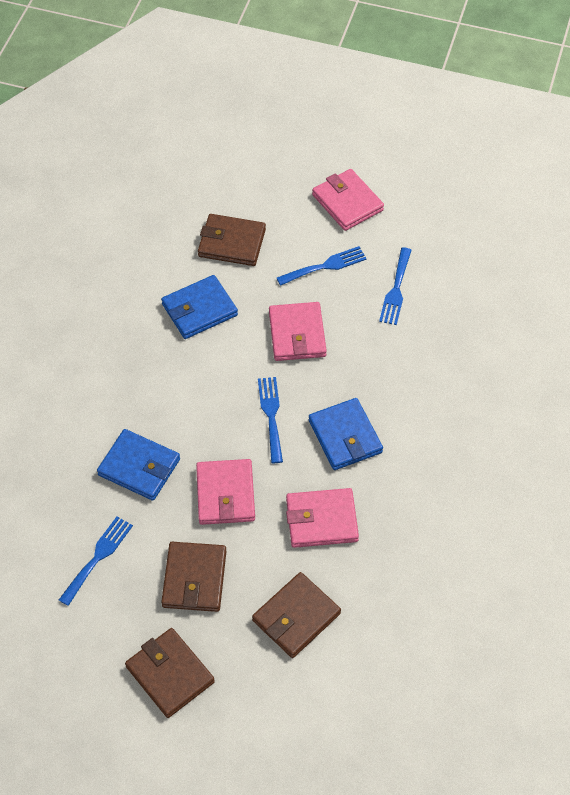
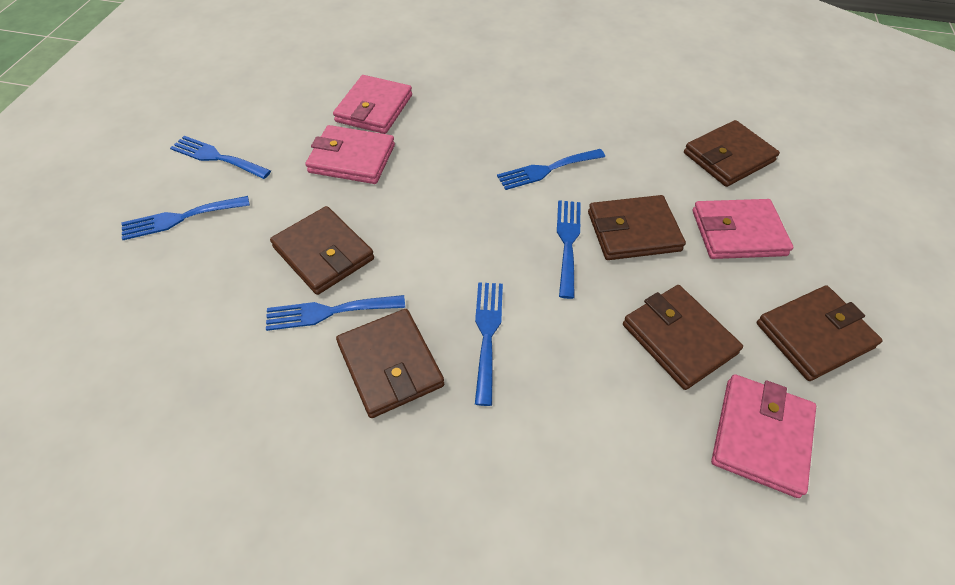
blue fork: [59,516,133,606] [258,377,283,463] [277,246,367,286] [379,248,411,325] = 4 -> [122,196,250,240] [170,136,271,179] [266,295,405,331] [475,282,503,406] [497,149,605,190] [557,200,581,299] = 6
blue wallet: [97,429,180,501] [161,275,238,339] [309,398,383,470] = 3 -> none = 0
brown wallet: [125,628,215,718] [161,542,226,612] [198,214,266,266] [252,572,341,658] = 4 -> [270,206,374,295] [336,309,444,418] [588,195,686,260] [623,285,743,390] [684,120,780,187] [756,285,883,381] = 6

